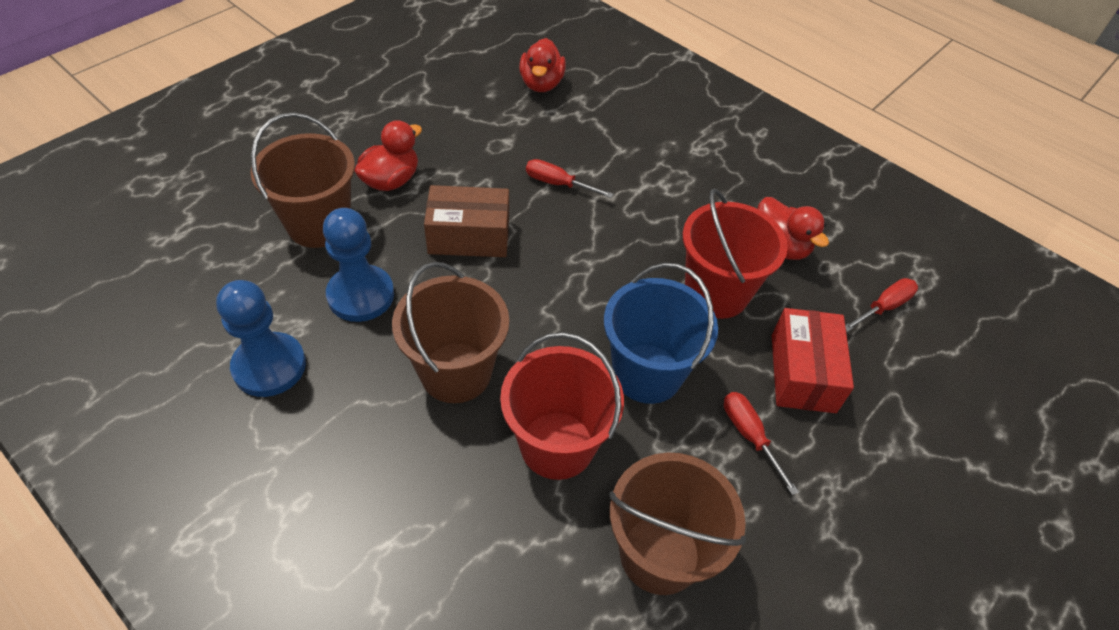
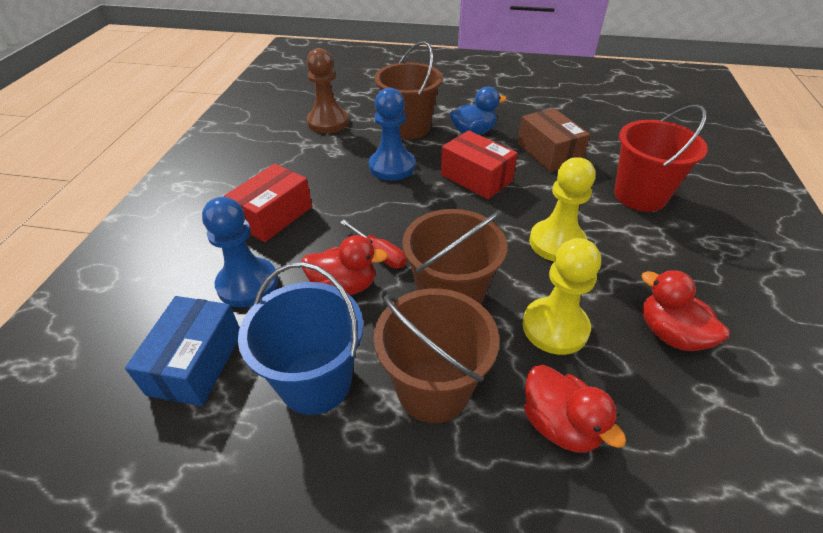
blue box: none = 0 -> [125,296,240,406] = 1
blue duck: none = 0 -> [450,86,506,135] = 1
brown pawn: none = 0 -> [307,48,349,133] = 1
red box: [772,308,854,413] = 1 -> [224,164,312,242] [441,130,518,199] = 2
red bucket: [500,332,624,480] [683,188,788,319] = 2 -> [614,104,708,212] = 1
red screwdriver: [526,159,614,198] [724,392,799,495] [845,278,918,332] = 3 -> [340,220,407,268] = 1
yellow pawn: none = 0 -> [522,238,601,355] [529,157,596,262] = 2

